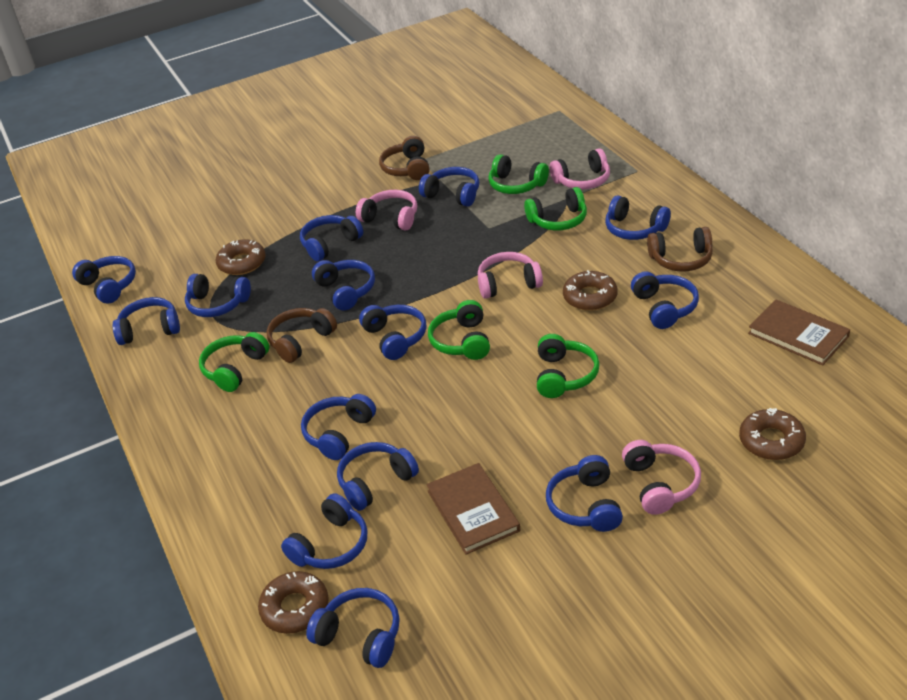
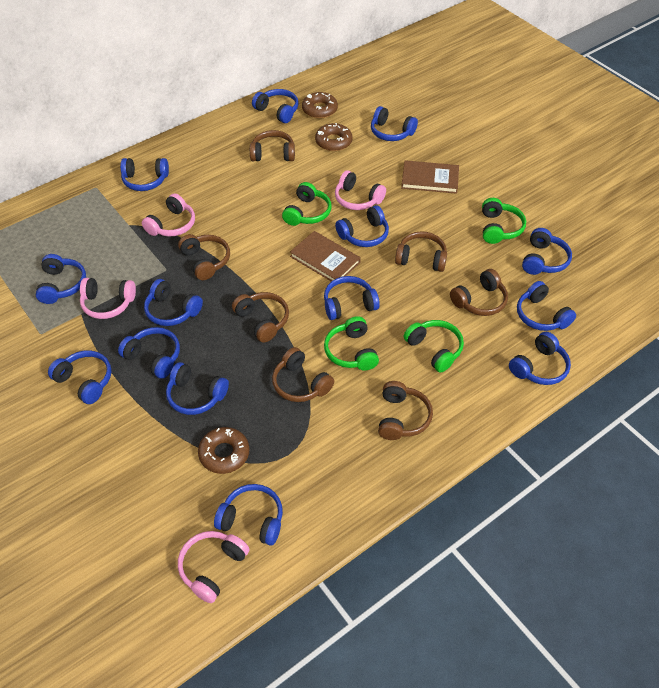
brown donut: [216,239,266,275] [258,571,329,634] [563,270,617,311] [739,408,806,460] = 4 -> [198,427,249,474] [302,92,338,118] [315,123,352,151] = 3
brown headphones: [266,308,337,363] [379,136,430,180] [647,227,713,272] = 3 -> [178,234,230,280] [232,292,289,343] [250,130,295,161] [272,347,334,402] [378,381,433,440] [395,231,447,272] [450,269,508,316] = 7
green headphones: [199,332,270,392] [428,300,490,360] [488,154,549,194] [524,187,587,231] [537,334,600,398] = 5 -> [282,182,332,226] [324,316,379,370] [404,320,464,373] [482,198,526,244] = 4

